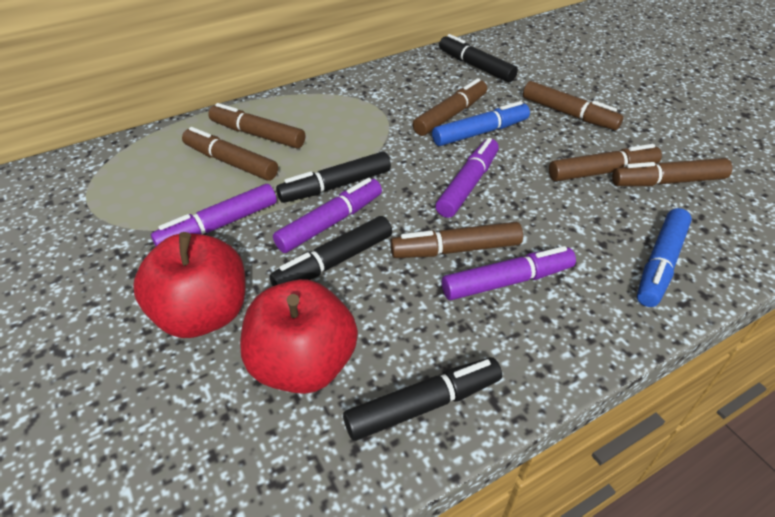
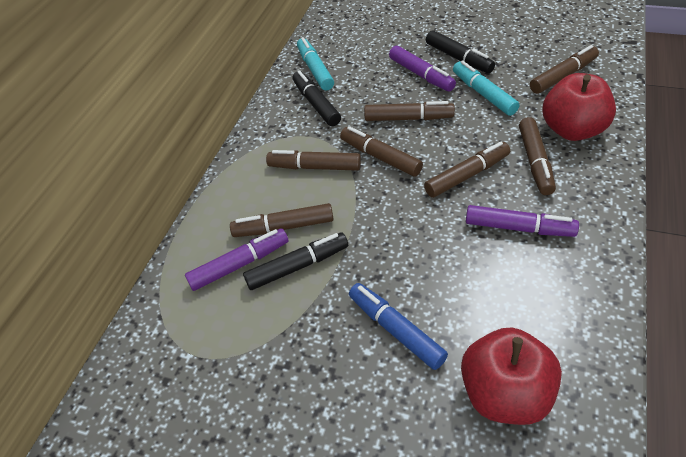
black marker: [269,216,392,286] [276,152,391,203] [343,357,502,441] [439,34,518,82] = 4 -> [243,232,348,290] [293,70,341,126] [426,30,495,73] = 3
blue marker: [432,101,530,146] [637,208,692,307] = 2 -> [349,283,448,370] = 1
purple marker: [151,184,277,246] [273,178,382,253] [435,138,499,218] [442,246,576,300] = 4 -> [185,228,288,291] [389,46,456,91] [466,205,579,237] = 3
turquoise marker: none = 0 -> [297,37,334,90] [453,61,520,116] = 2

